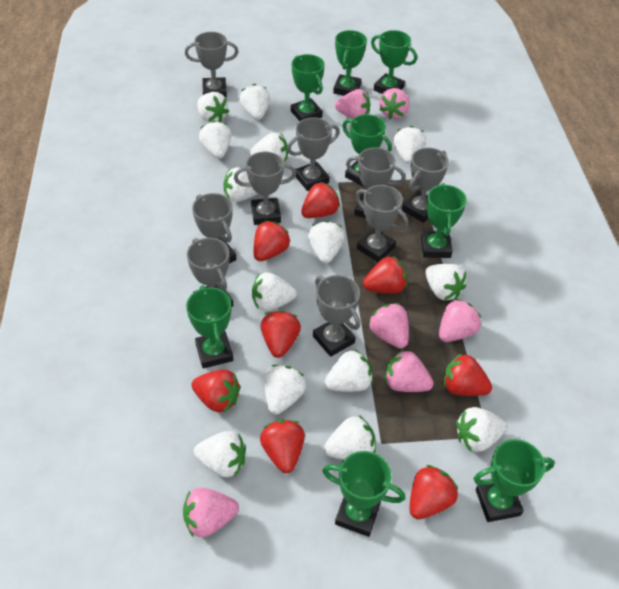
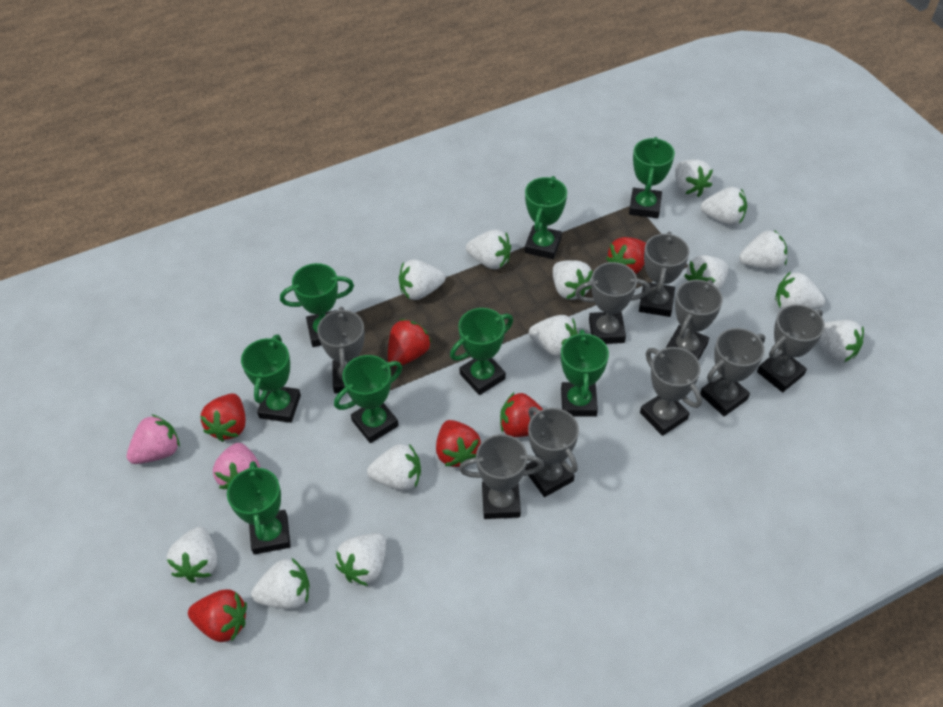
pink strawberry: [183,488,239,538] [335,89,370,119] [368,303,409,349] [379,88,410,119] [385,349,434,392] [439,299,481,342] = 6 -> [127,414,180,464] [213,443,260,489] = 2
red strawberry: [192,369,241,413] [254,221,291,261] [260,420,305,473] [261,311,301,358] [301,182,340,218] [363,256,407,294] [410,465,458,519] [444,353,492,396] = 8 -> [188,589,247,642] [200,393,246,442] [388,319,432,367] [436,420,481,467] [500,393,543,437] [606,237,646,274] = 6

